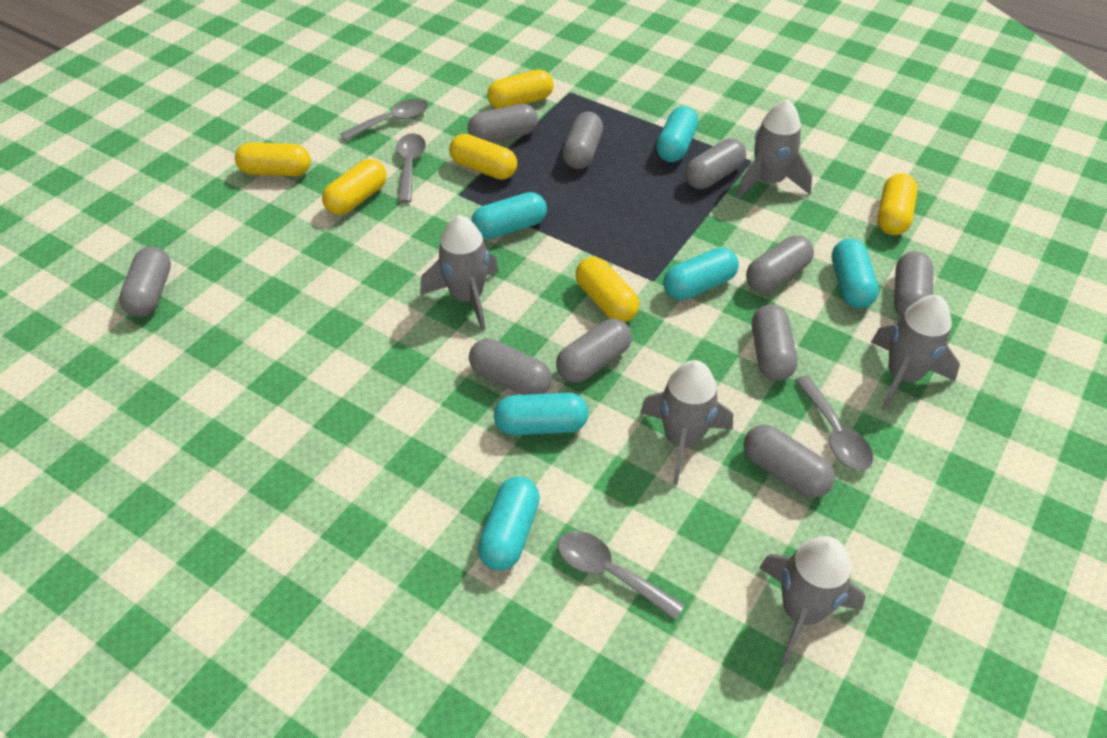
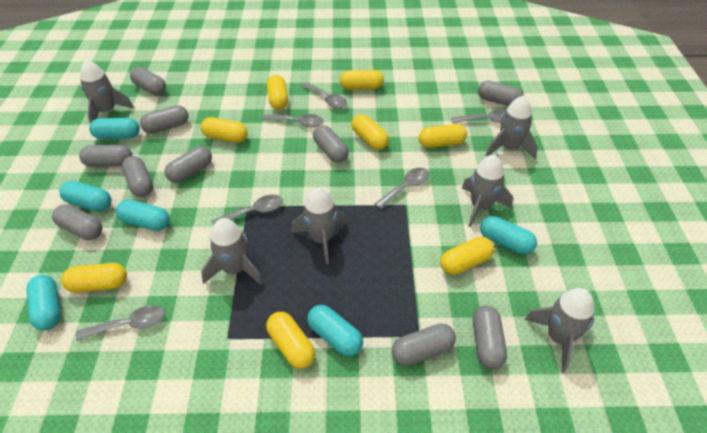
grey rocket: [420,215,498,330] [640,360,733,485] [736,99,812,198] [759,536,866,666] [871,295,960,410] = 5 -> [80,60,134,123] [201,218,263,285] [291,187,346,265] [462,155,513,228] [486,96,537,159] [524,288,595,373] = 6
grey spoon: [340,99,428,141] [396,133,426,203] [558,531,685,620] [795,375,873,471] = 4 -> [76,305,165,341] [211,195,283,226] [262,114,324,127] [301,82,347,108] [375,168,430,209] [451,110,506,123] = 6
yellow capsule: [235,142,311,176] [322,159,387,215] [449,134,517,180] [487,69,553,109] [575,257,639,322] [877,173,918,235] = 6 -> [61,263,127,293] [201,117,248,143] [266,312,316,369] [267,75,288,110] [340,70,384,90] [352,114,389,150] [419,124,467,148] [440,237,494,275] = 8

